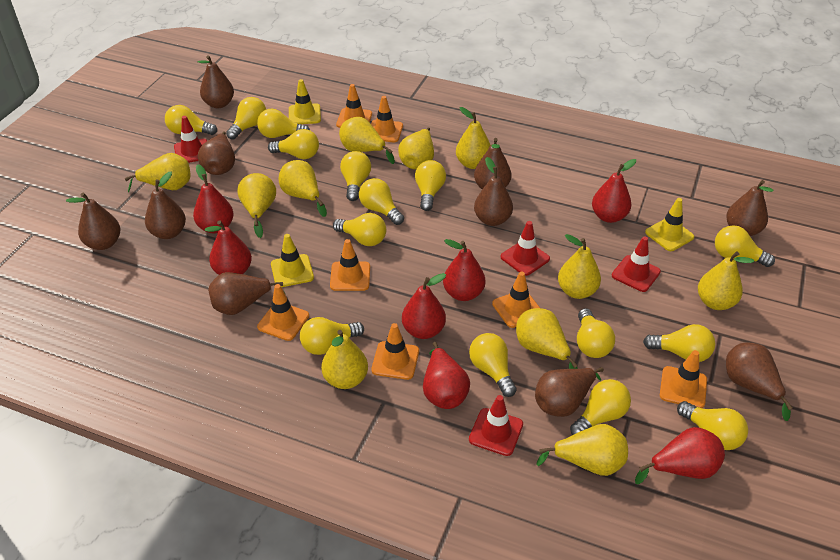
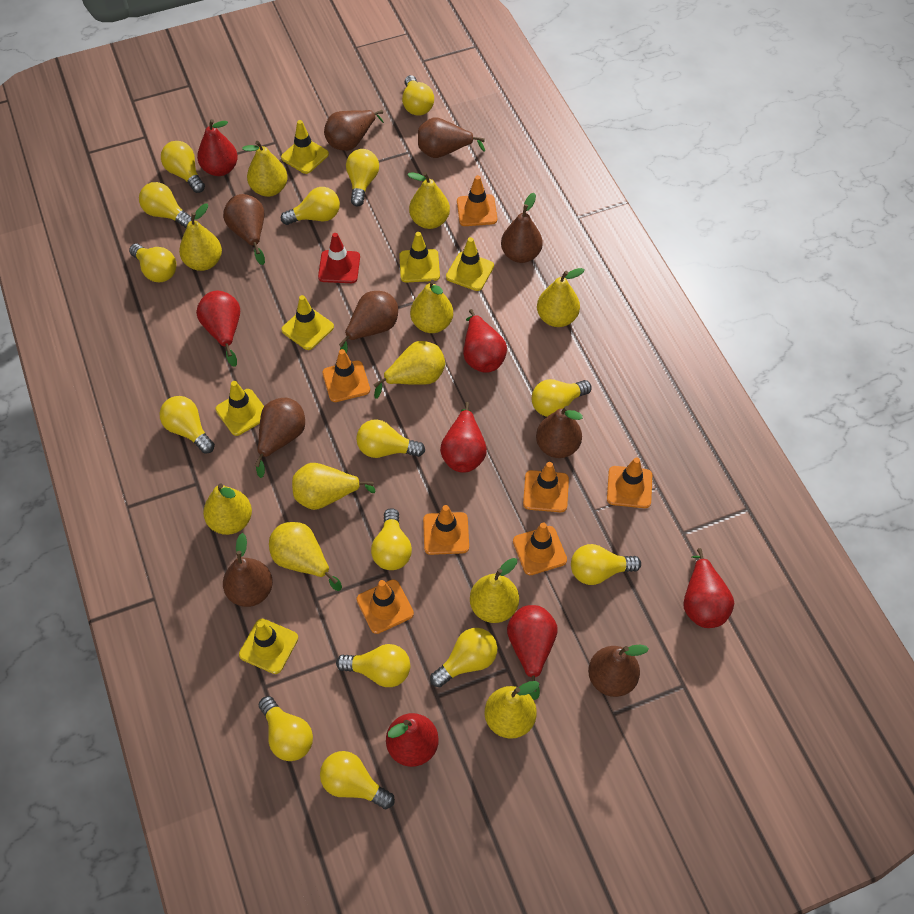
brown pear: [66,193,120,250] [145,172,186,239] [197,55,234,108] [198,132,235,175] [208,272,286,315] [474,138,511,189] [474,157,513,226] [535,367,604,417] [726,180,774,236] [726,343,793,421] = 10 -> [223,194,265,265] [223,533,273,607] [255,398,305,478] [324,110,384,151] [339,291,398,354] [418,117,485,158] [501,193,543,263] [536,406,583,458] [588,644,649,697] = 9
red traffic cone: [174,116,207,163] [469,395,523,456] [501,221,550,276] [612,236,661,292] = 4 -> [318,233,360,283] = 1
yellow traffic cone: [271,234,314,287] [289,79,321,124] [645,198,694,251] = 3 -> [215,381,264,436] [239,619,298,674] [281,120,329,174] [281,295,334,350] [399,232,440,283] [446,237,494,291] = 6

